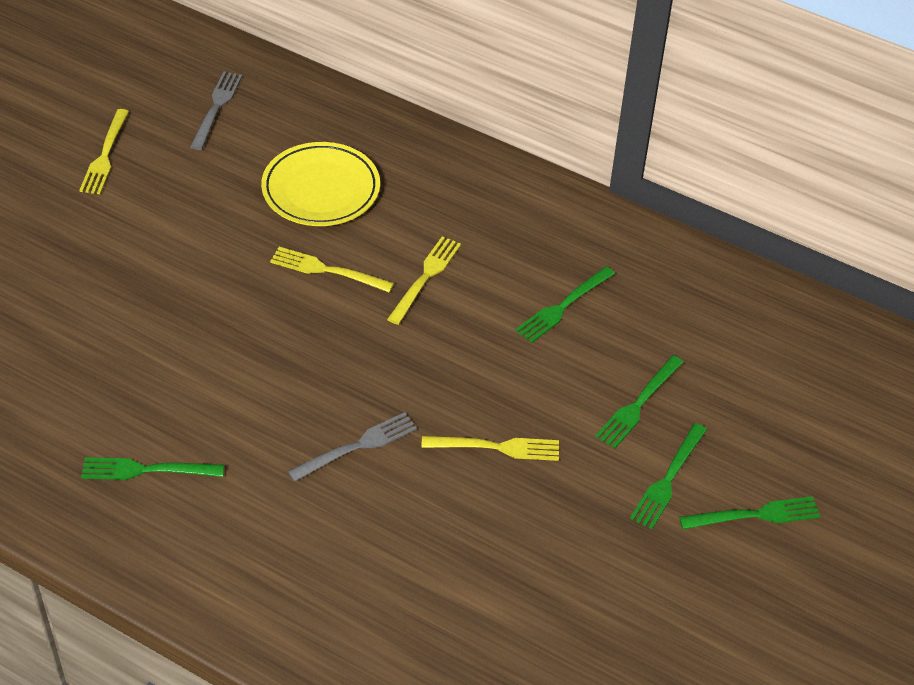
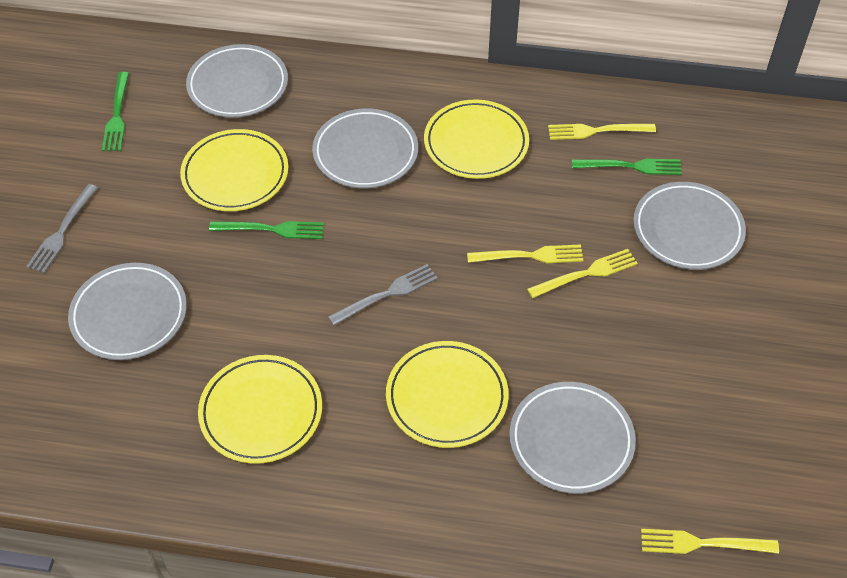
green fork: [81,457,224,480] [515,266,615,343] [595,355,684,448] [630,423,707,529] [679,496,820,529] = 5 -> [102,72,129,151] [209,221,324,239] [572,159,682,175] = 3
grey plate: none = 0 -> [68,263,187,360] [186,44,288,118] [312,108,418,188] [509,382,636,494] [633,182,746,270] = 5
yellow plate: [261,142,380,226] = 1 -> [180,129,288,211] [198,355,322,464] [386,341,509,448] [424,100,529,179] = 4

